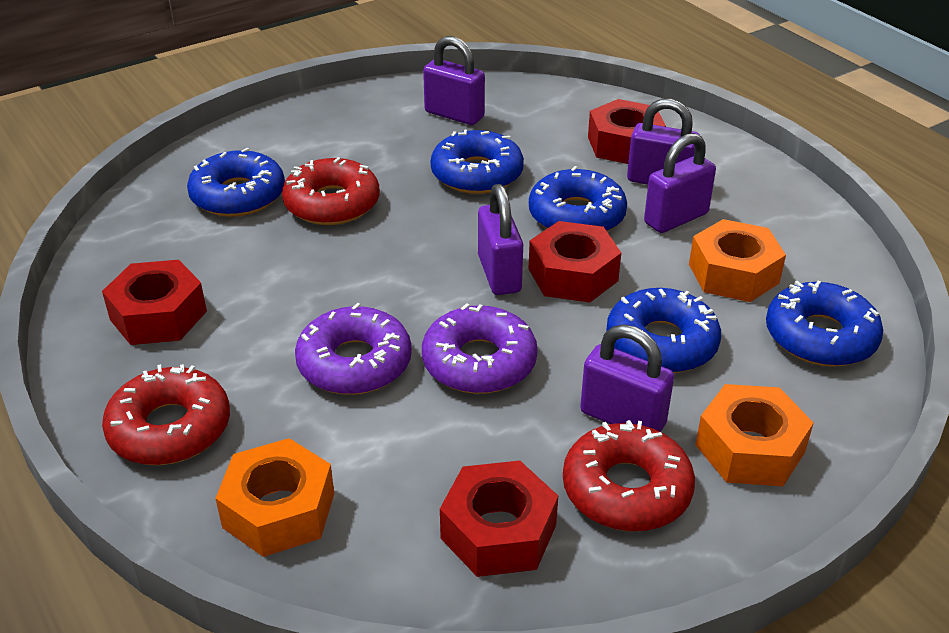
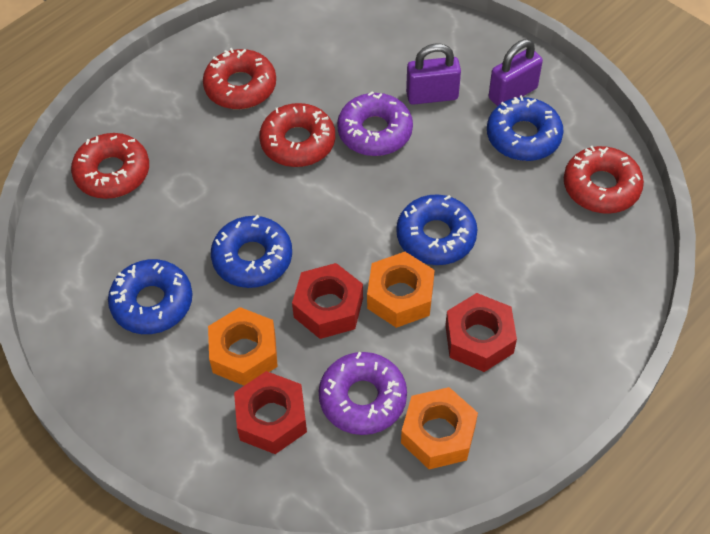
blue donut: [187,148,285,217] [430,130,524,194] [529,166,627,231] [606,288,721,373] [766,280,883,367] = 5 -> [108,259,192,334] [211,215,292,288] [396,194,477,265] [487,95,564,161] = 4
purple padlock: [423,36,485,125] [478,184,523,295] [580,325,674,432] [627,99,700,185] [644,133,716,233] = 5 -> [406,43,461,105] [489,39,543,106] = 2
red donut: [102,364,230,465] [282,157,379,225] [563,420,695,531] = 3 -> [71,133,149,199] [203,48,276,109] [259,103,335,167] [564,146,644,214] = 4
red nut: [102,260,207,345] [440,461,558,577] [528,221,621,303] [588,99,666,164] = 4 -> [234,371,307,454] [292,263,363,339] [445,293,517,372] = 3

